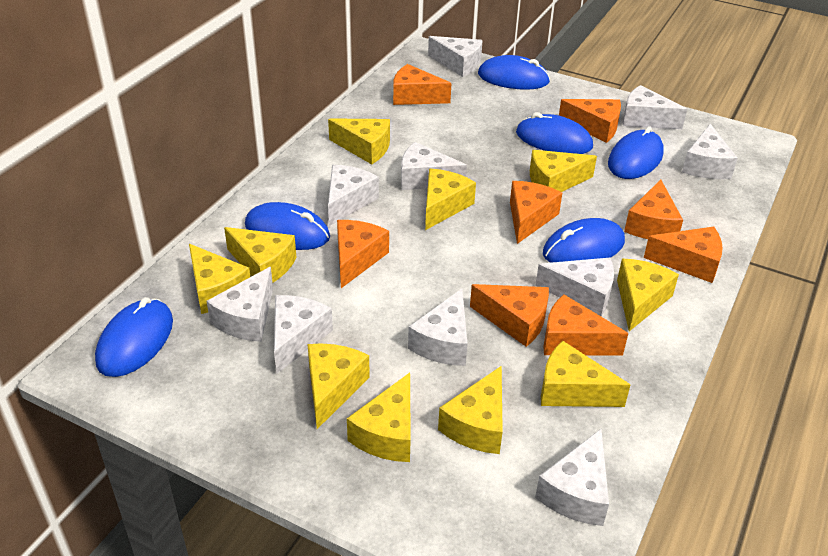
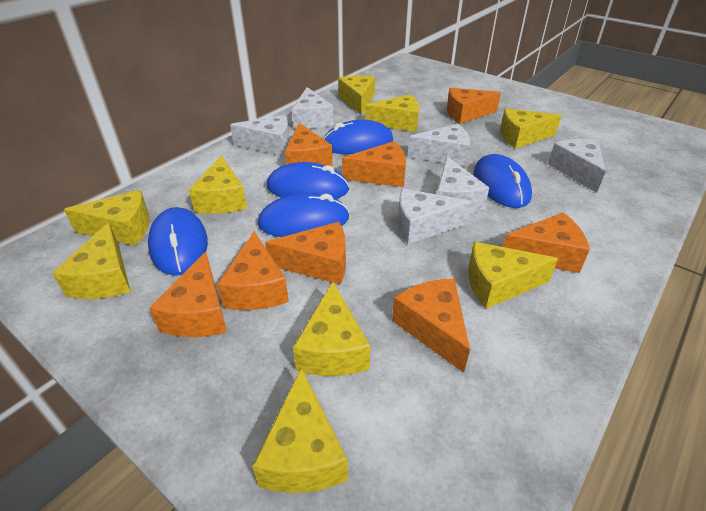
blue mouse: [95,297,173,377] [245,202,330,250] [478,55,550,90] [516,112,593,154] [543,218,625,263] [608,126,664,179] = 6 -> [148,207,208,276] [258,193,349,237] [267,162,350,199] [323,120,393,154] [474,154,532,208] = 5
white cheese: [206,267,273,342] [274,295,333,374] [328,165,379,226] [401,142,467,190] [408,289,468,366] [428,36,483,77] [535,258,614,316] [535,429,609,526] [623,85,687,129] [682,124,738,179] = 10 -> [230,115,290,156] [292,87,334,129] [398,188,472,244] [408,124,470,167] [436,156,489,213] [548,139,606,193] = 6
yellow cheese: [189,244,250,314] [224,227,296,282] [307,343,370,429] [328,118,390,164] [347,373,411,462] [425,168,476,230] [438,366,503,454] [530,150,597,192] [541,341,630,407] [617,259,679,331] = 10 -> [52,222,131,299] [64,190,150,246] [189,156,247,214] [252,368,348,493] [293,281,370,376] [338,75,375,115] [365,94,419,132] [468,242,558,309] [500,108,562,149] = 9

